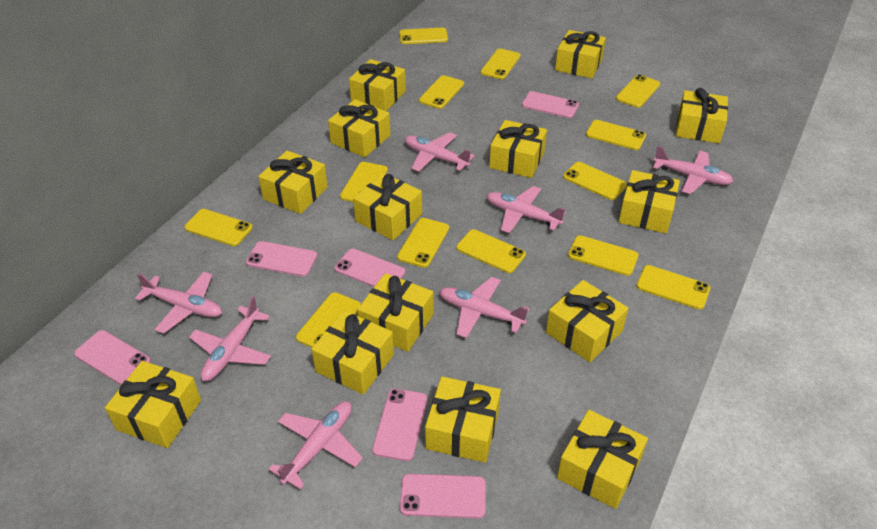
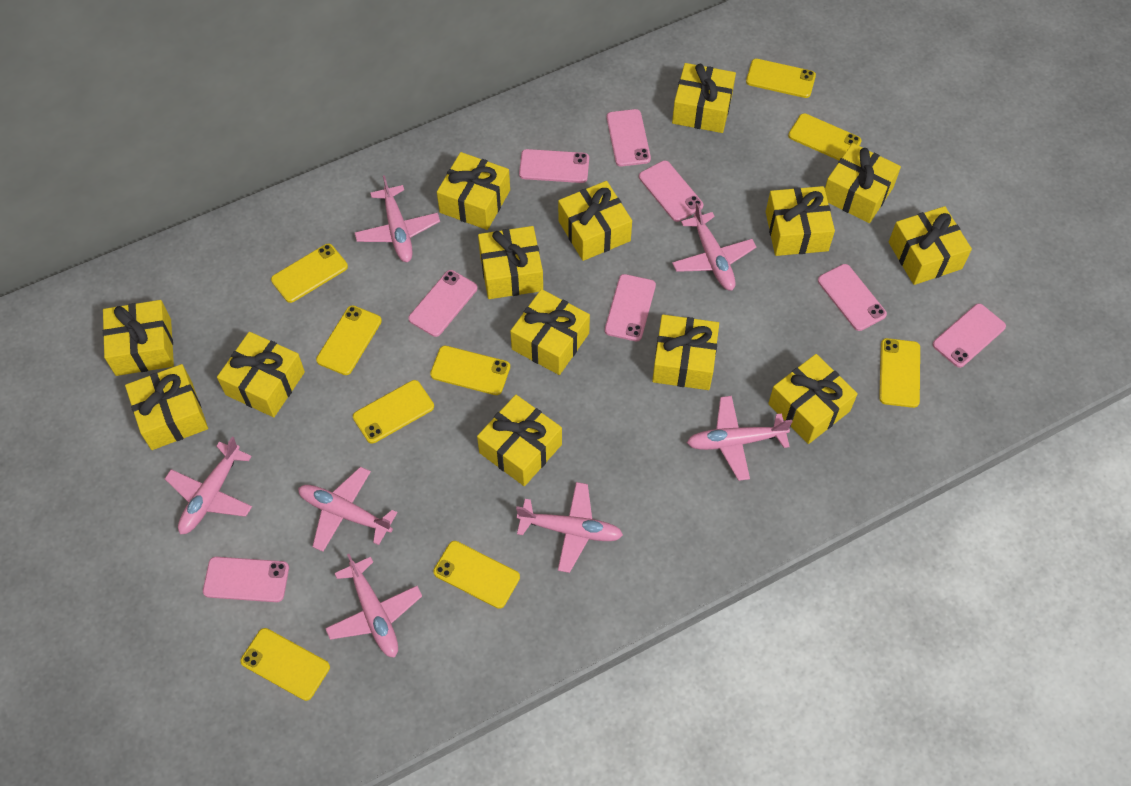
pink phone: [74,330,151,385] [246,241,317,276] [334,249,405,287] [372,388,427,461] [400,474,486,519] [522,91,579,118] = 6 -> [203,557,289,602] [408,270,477,337] [519,149,589,183] [605,274,656,341] [607,109,651,167] [639,161,703,222] [818,264,887,331] [933,304,1006,368] = 8
yellow phone: [184,209,253,246] [296,292,361,348] [340,162,388,202] [397,218,449,268] [399,28,448,44] [419,75,464,109] [457,229,526,273] [481,49,521,79] [563,162,627,200] [568,235,639,276] [586,120,646,150] [616,75,661,108] [636,265,710,309] = 13 -> [240,628,330,701] [271,244,348,303] [316,305,382,375] [353,380,434,443] [430,346,510,395] [433,541,520,609] [746,59,816,98] [788,113,862,160] [879,338,920,408] = 9

